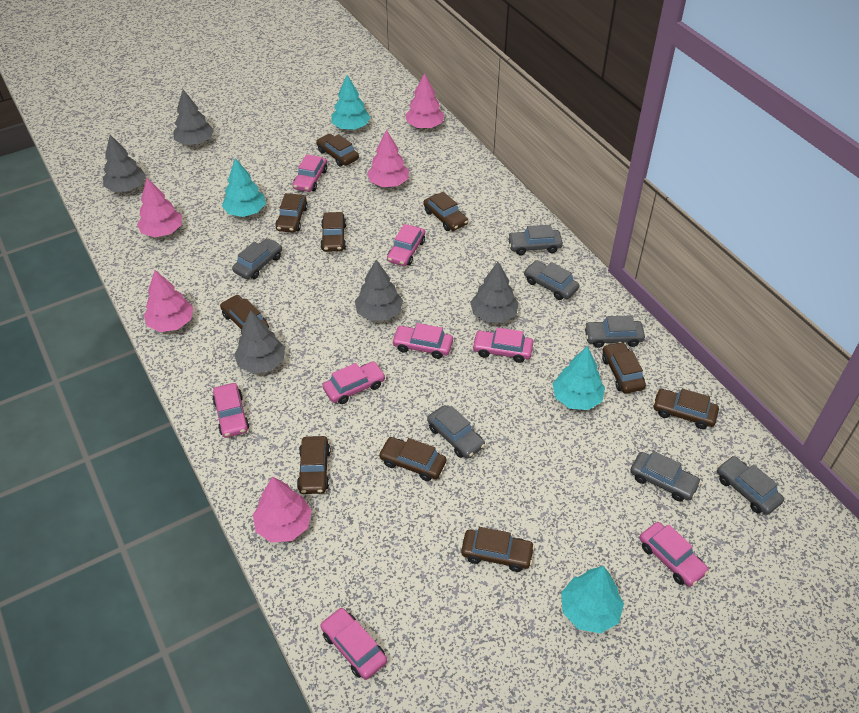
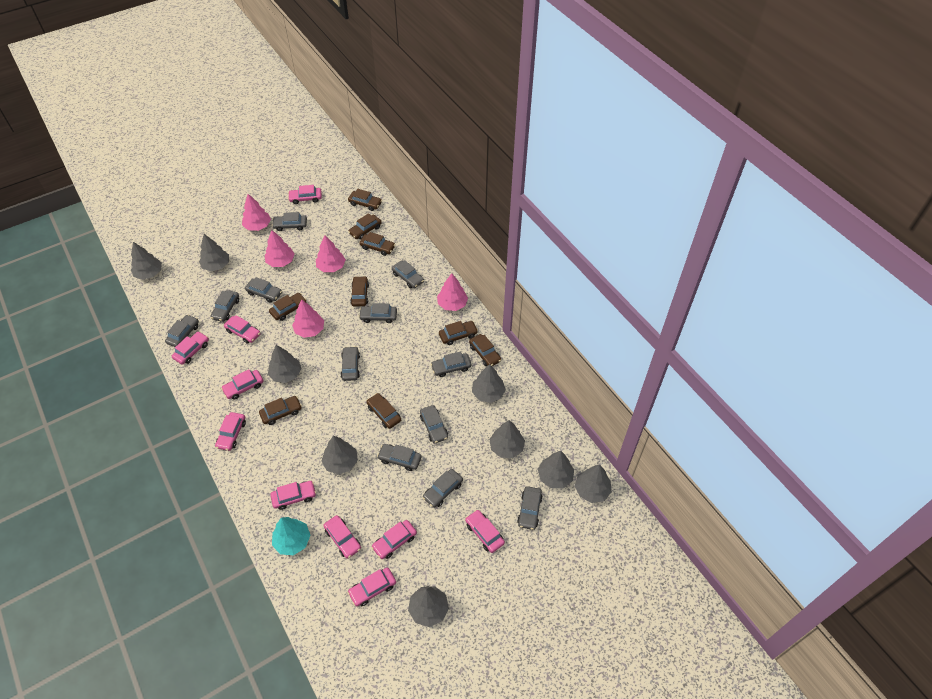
brown car: [220,295,269,334] [275,193,308,233] [297,436,330,494] [316,134,359,167] [320,212,346,252] [378,437,446,481] [423,192,468,231] [461,527,535,572] [602,342,646,394] [653,389,719,429] = 10 -> [259,396,302,425] [269,293,306,321] [348,189,382,211] [348,213,382,240] [350,276,369,307] [360,232,395,256] [366,393,401,429] [439,321,478,345] [469,334,501,366] = 9
grey car: [232,238,282,279] [427,405,485,459] [507,225,563,255] [524,260,579,300] [584,316,645,348] [630,451,701,501] [717,456,784,515] = 7 -> [165,315,199,347] [210,290,239,322] [245,277,282,303] [272,212,307,231] [341,346,360,381] [359,303,397,323] [377,444,422,471] [392,260,424,288] [420,405,448,444] [422,469,463,508] [431,352,471,377] [517,486,543,530] = 12
grey tree: [103,135,146,192] [173,90,214,145] [234,310,285,374] [355,260,403,321] [470,262,519,323] = 5 -> [131,242,162,280] [199,234,229,271] [268,345,302,383] [322,436,358,475] [408,586,449,627] [472,364,506,403] [489,420,525,458] [538,451,574,488] [575,465,612,503] = 9
pink car: [212,383,249,438] [293,154,327,192] [320,608,387,680] [322,361,385,404] [387,224,425,266] [392,323,453,359] [472,328,533,363] [639,522,709,587] = 8 -> [172,331,209,365] [215,412,246,451] [221,369,263,400] [224,315,261,344] [270,481,316,510] [288,185,322,204] [323,515,361,559] [347,568,396,606] [371,520,417,559] [465,510,505,553] = 10
turquoise tree: [222,158,266,217] [331,75,371,130] [552,346,605,410] [561,566,624,633] = 4 -> [272,517,311,555] = 1

